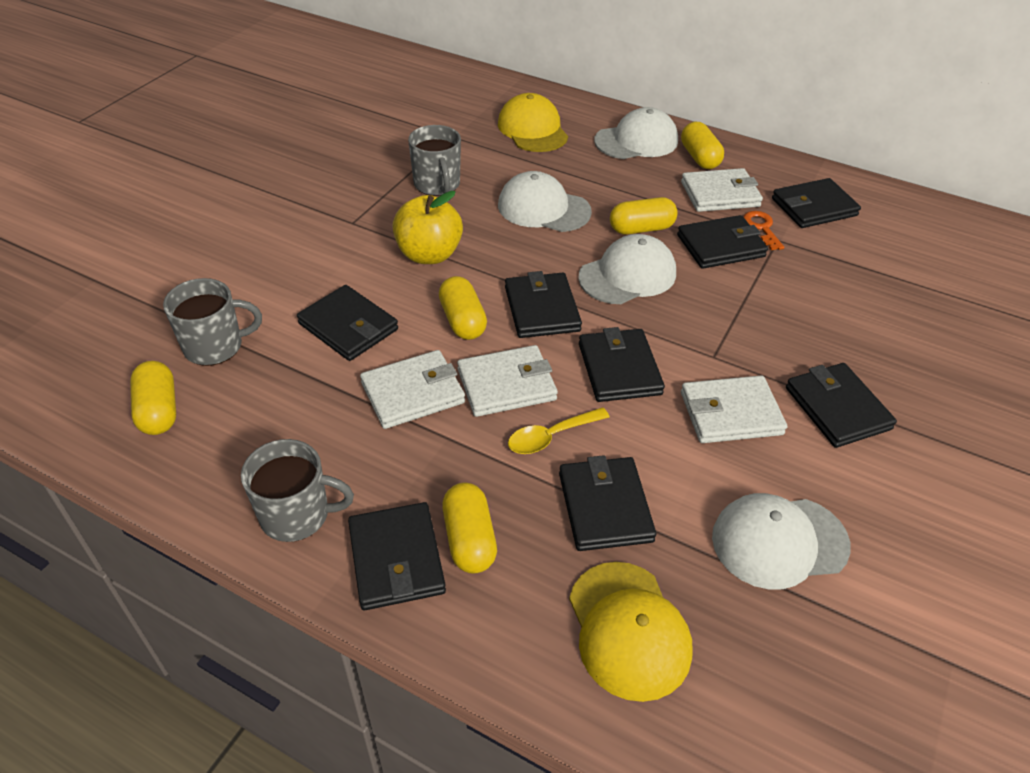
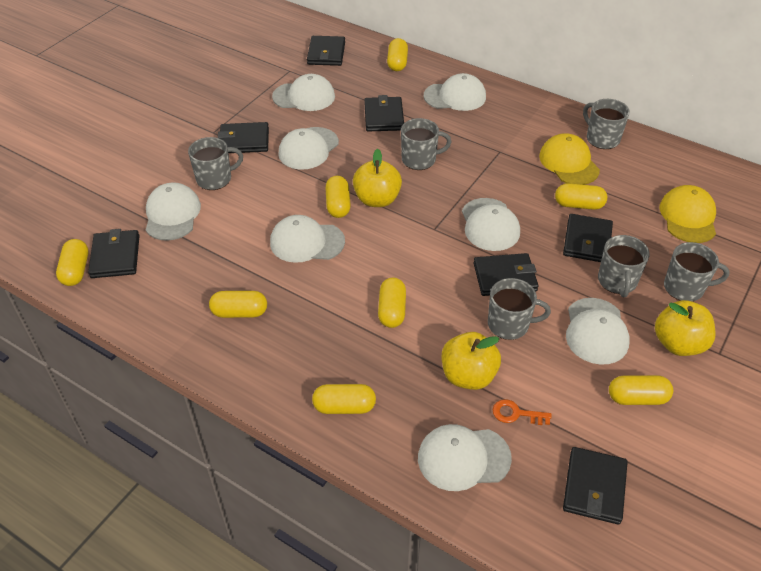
black wallet: [297,285,398,361] [348,502,446,610] [505,271,582,338] [559,455,656,551] [579,327,665,402] [677,215,768,269] [772,178,861,228] [786,363,897,448] = 8 -> [88,229,140,278] [218,122,269,153] [307,36,345,66] [364,95,404,131] [474,253,539,296] [563,214,613,262] [563,447,628,525] = 7
grey mug: [163,278,262,366] [241,439,354,542] [408,125,461,196] = 3 -> [188,137,243,190] [401,118,451,170] [488,278,551,340] [583,99,630,149] [598,235,650,297] [664,242,730,301] = 6
white cap: [498,171,592,232] [578,234,676,304] [594,107,678,159] [712,493,851,589] = 4 -> [146,182,201,241] [270,215,345,263] [272,74,335,111] [278,127,339,169] [418,424,512,491] [424,73,486,111] [462,198,520,251] [566,298,630,365] = 8
white wallet: [360,350,465,429] [457,345,558,417] [681,168,763,212] [681,375,787,443] = 4 -> none = 0
yellow apple: [392,191,463,264] = 1 -> [353,149,402,207] [442,332,501,390] [655,300,716,356] = 3
yellow capsule: [130,361,176,435] [439,276,487,340] [442,482,497,574] [610,197,677,235] [681,122,724,169] = 5 -> [56,239,88,286] [209,291,267,318] [312,384,376,414] [325,176,351,218] [378,278,406,328] [387,38,408,71] [555,183,607,210] [609,375,673,405] = 8
yellow spoon: [508,407,610,454] = 1 -> none = 0

